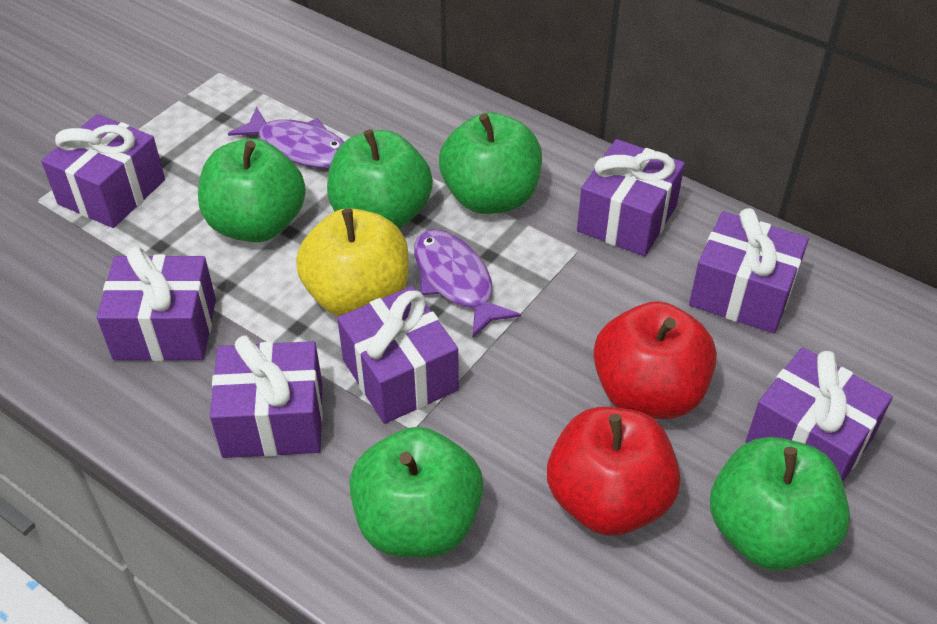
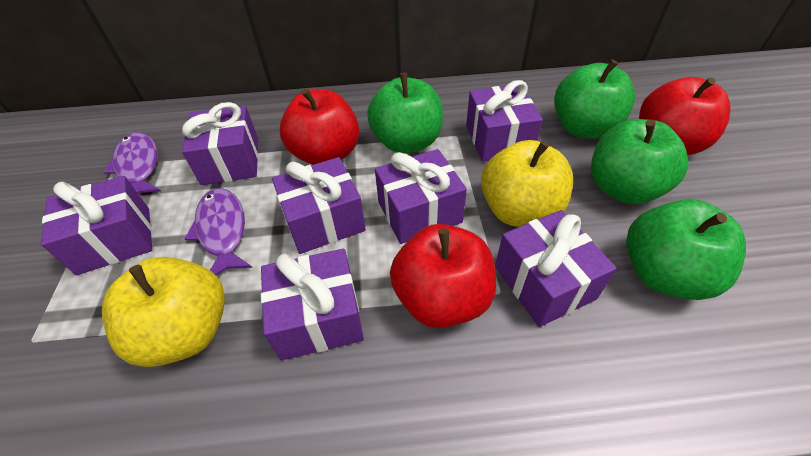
green apple: [198,138,306,242] [327,129,433,229] [349,427,484,558] [439,112,542,214] [710,437,850,571] = 5 -> [367,73,443,154] [554,59,635,139] [591,119,689,204] [626,199,746,300] = 4
red apple: [547,407,680,536] [593,301,717,419] = 2 -> [280,88,359,165] [390,224,496,328] [639,77,731,155] = 3
yellow apple: [296,208,409,316] = 1 -> [102,257,225,367] [481,140,573,227] = 2

